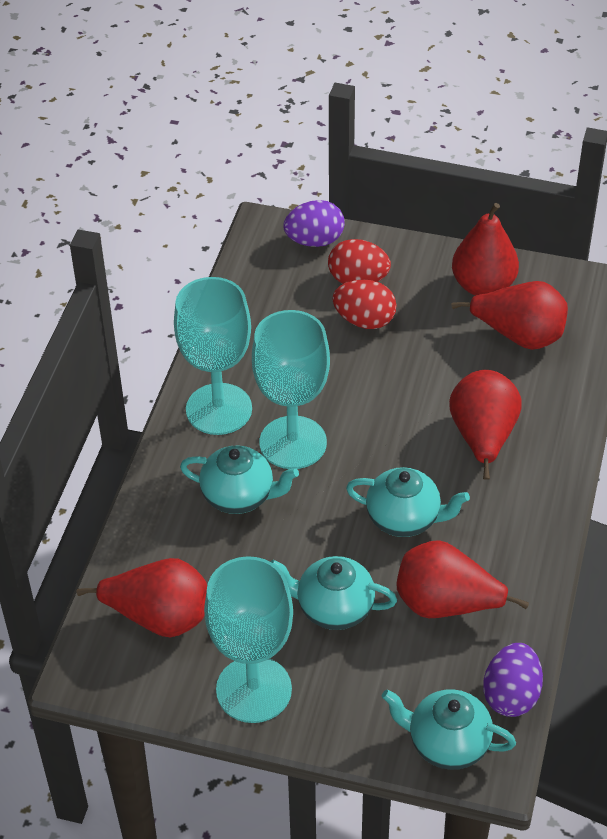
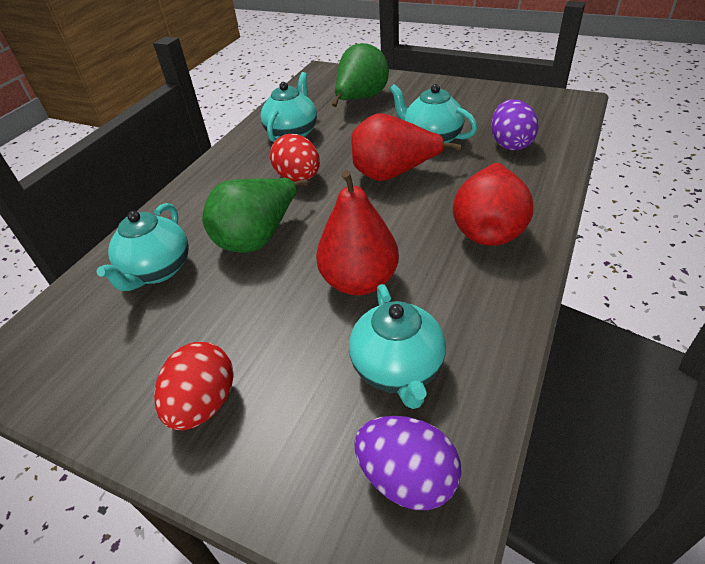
green pear: none = 0 -> [202,178,308,252] [332,43,389,107] = 2
red pear: [76,558,207,637] [397,540,529,618] [449,370,521,480] [451,281,568,350] [452,203,519,296] = 5 -> [316,170,399,296] [351,114,461,181] [453,162,534,246] = 3
turquoise goblet: [174,277,252,435] [204,556,293,723] [252,310,330,469] = 3 -> none = 0

